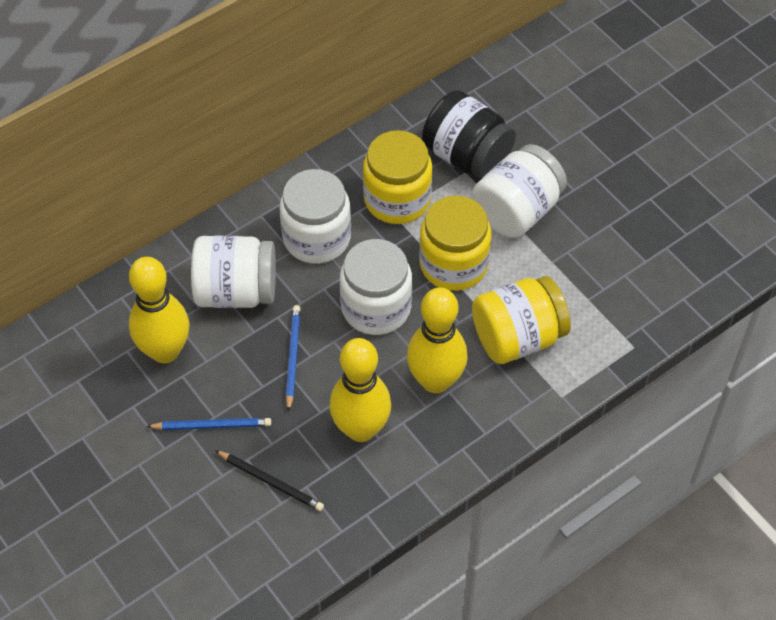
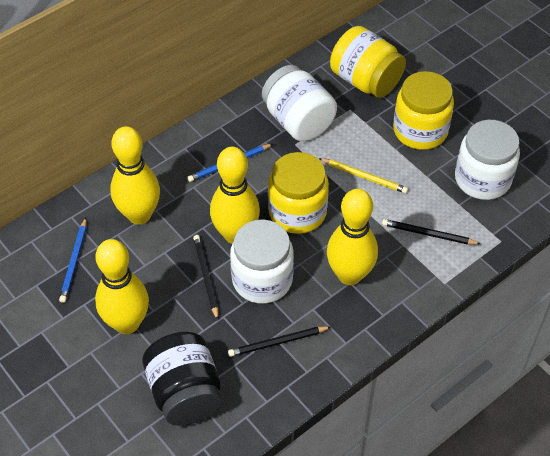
black pencil: [215,450,324,511] = 1 -> [193,235,218,320] [228,326,331,357] [382,219,481,245] = 3
white jar: [191,236,276,308] [280,169,351,264] [340,239,412,335] [472,144,567,238] = 4 -> [230,219,294,304] [262,65,337,141] [455,120,520,200] = 3
yellow bowling pin: [129,257,190,363] [329,338,391,442] [407,287,468,393] = 3 -> [95,239,149,334] [110,126,160,225] [210,147,260,244] [327,189,378,285] = 4
yellow pencil: none = 0 -> [319,158,408,193] = 1

